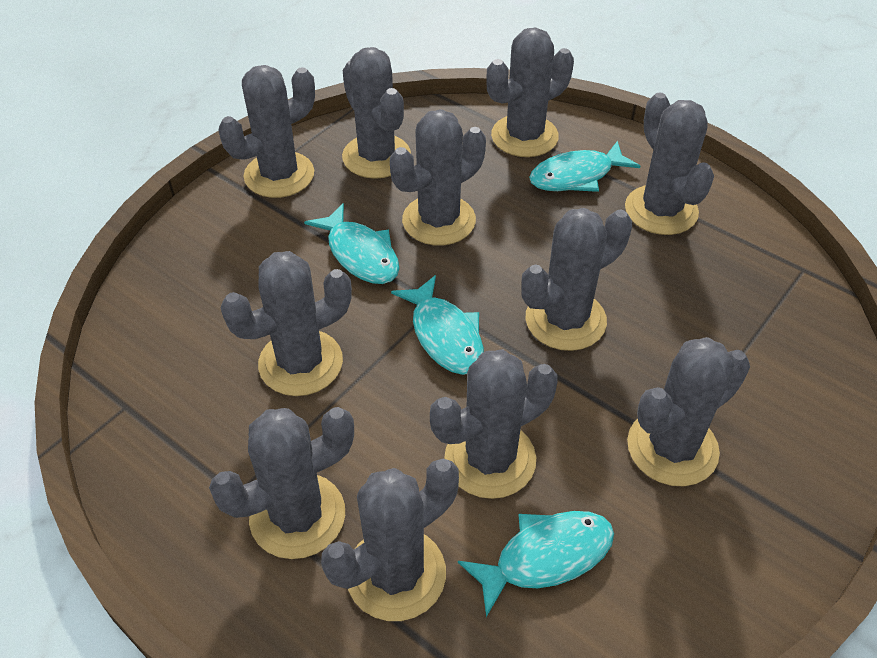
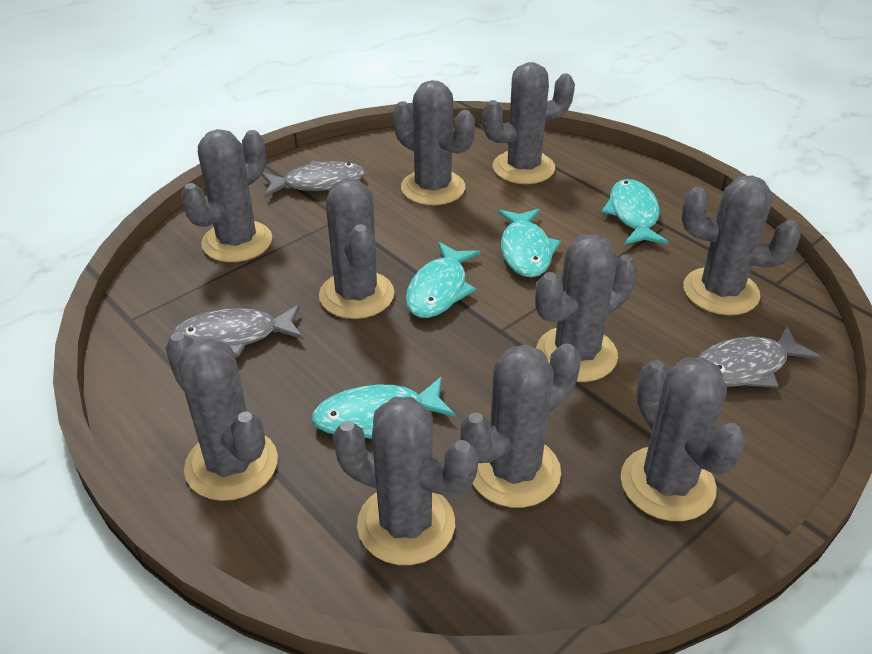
grey cactus: [209,407,354,559] [218,65,315,198] [220,251,352,396] [321,459,459,621] [342,47,411,179] [390,109,486,246] [430,349,558,499] [486,27,574,157] [521,208,632,351] [625,92,714,235] [627,337,750,486] = 11 -> [165,332,278,501] [181,129,272,262] [319,179,394,319] [333,397,479,565] [393,80,475,205] [460,343,581,508] [482,62,575,184] [535,234,637,382] [621,357,746,521] [681,175,801,315] = 10
grey fish: none = 0 -> [173,305,303,357] [262,161,366,197] [698,325,821,388] = 3

